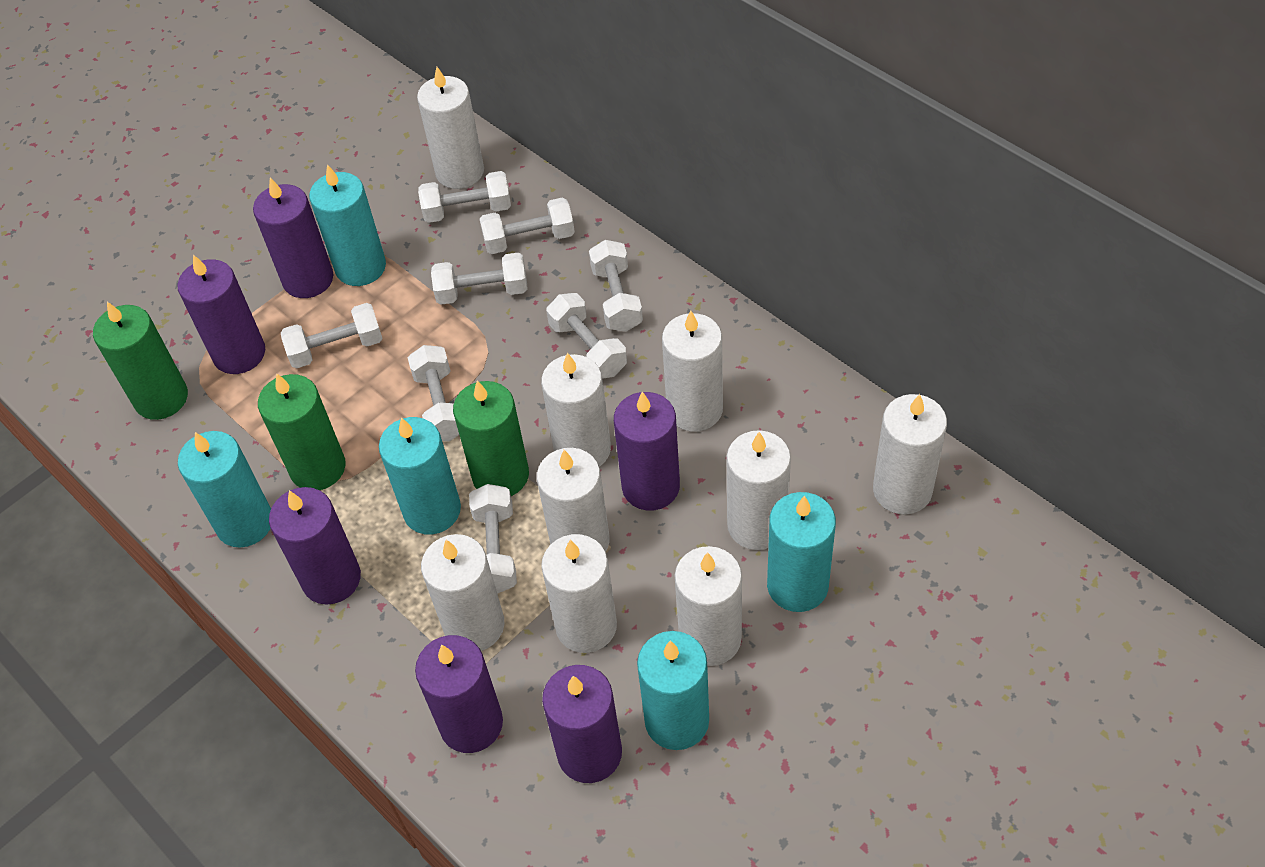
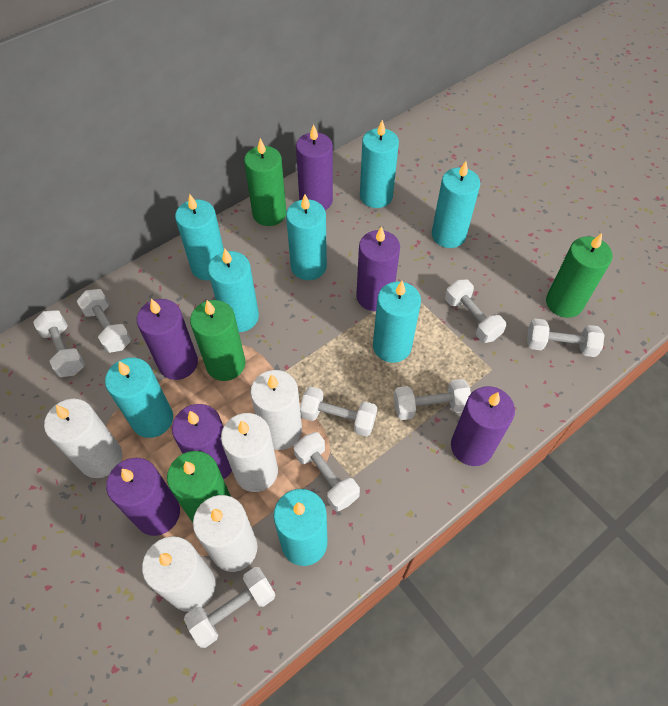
green candle: [93,302,188,420] [258,373,346,490] [453,381,529,496] = 3 -> [167,451,231,523] [190,300,245,381] [244,138,286,226] [546,233,612,318] = 4
turquoise candle: [178,431,271,548] [309,165,386,286] [379,417,461,534] [637,631,709,750] [767,492,836,612] = 5 -> [105,357,173,438] [175,194,224,280] [208,248,259,332] [274,489,327,566] [286,194,327,280] [360,120,399,208] [373,281,421,363] [432,161,480,248] = 8
white candle: [417,67,484,189] [421,534,504,651] [537,448,610,552] [541,353,611,467] [541,534,617,653] [662,311,723,432] [674,546,742,666] [727,430,791,550] [873,394,947,515] = 9 -> [44,399,122,478] [142,536,216,612] [193,495,258,572] [221,413,278,492] [250,370,302,450] = 5

